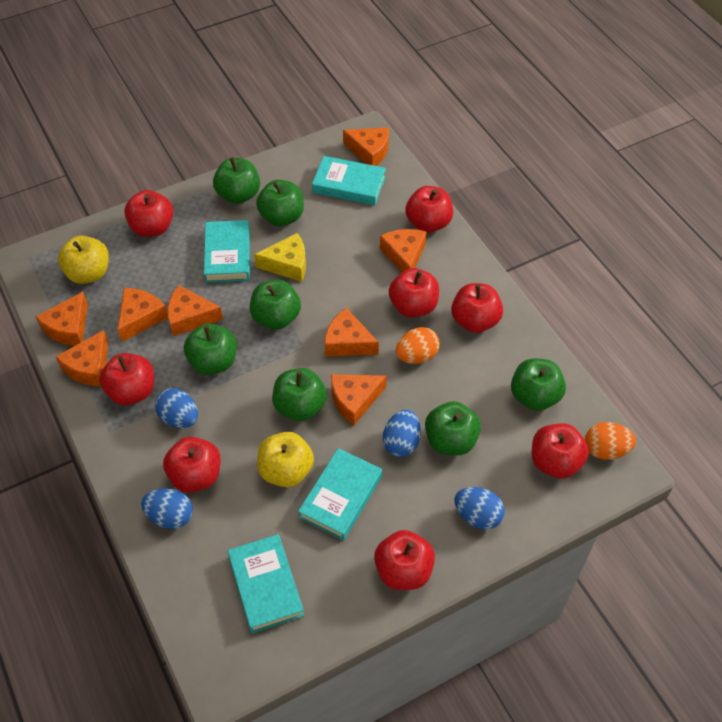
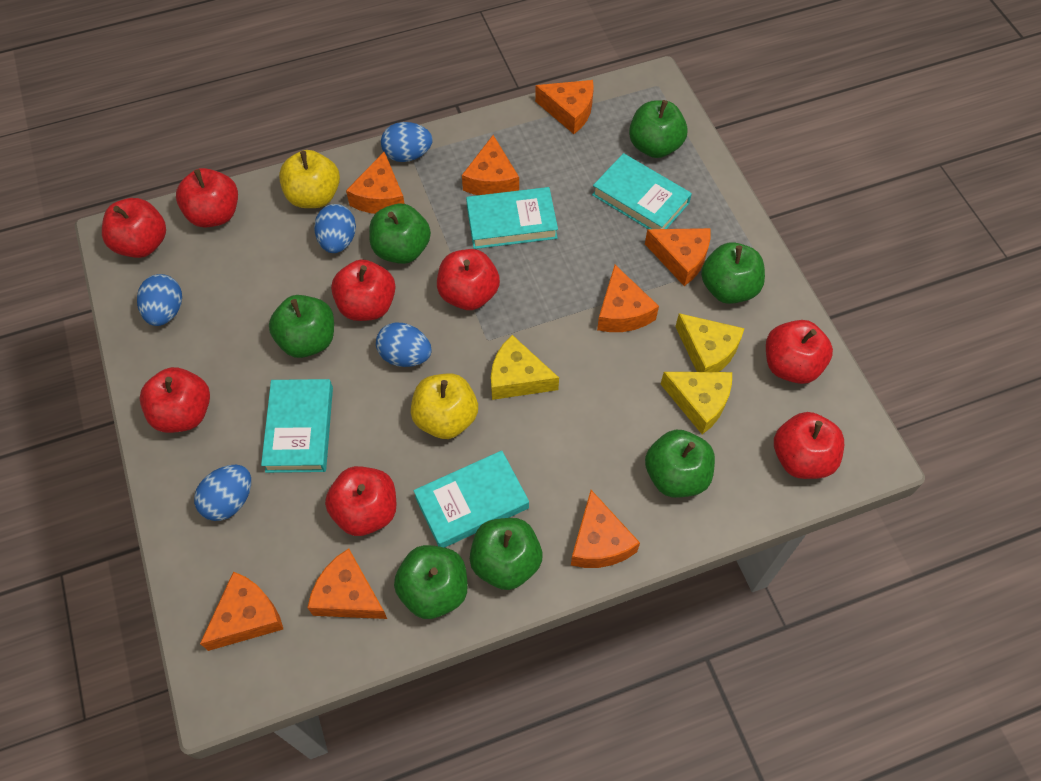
blue egg: [141,488,193,529] [155,388,198,428] [383,410,421,457] [454,487,505,530] = 4 -> [137,274,182,326] [194,465,251,521] [314,204,356,253] [376,322,432,367] [381,122,432,162] = 5
orange egg: [396,327,440,364] [585,422,636,460] = 2 -> none = 0
yellow cheese: [254,233,306,282] = 1 -> [491,335,559,400] [661,372,732,434] [675,313,745,372] = 3

